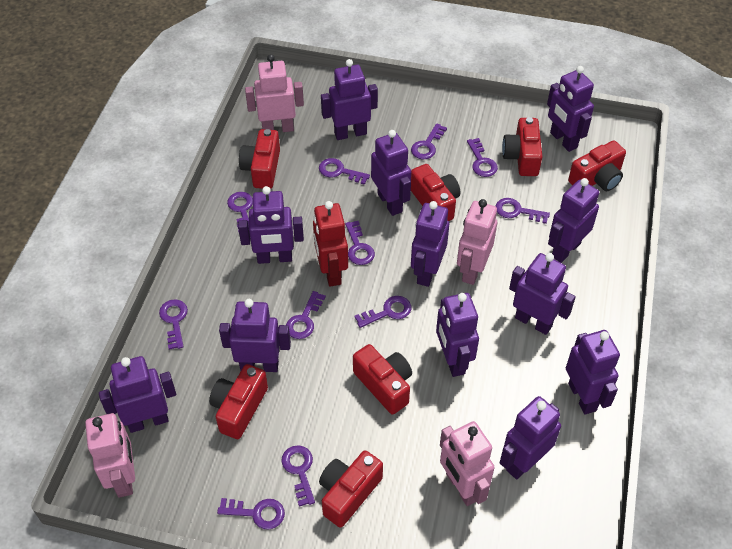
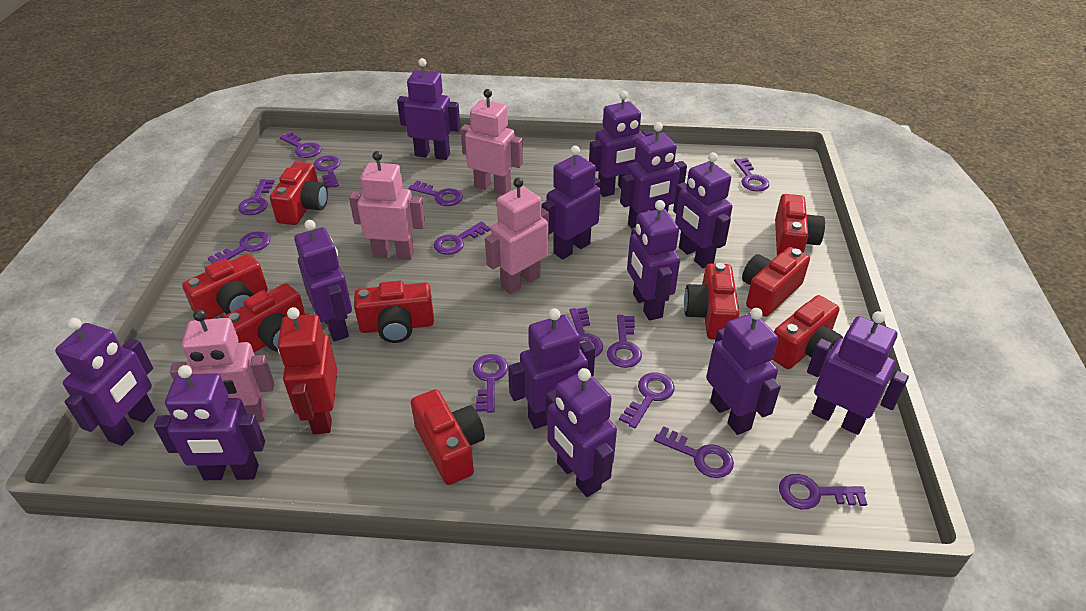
purple key: [159,299,188,350] [217,498,285,529] [227,192,253,232] [282,445,315,507] [286,291,326,339] [319,158,370,185] [345,221,375,265] [355,296,411,328] [411,123,447,159] [467,138,498,177] [495,198,550,224] = 11 -> [208,231,270,264] [238,179,275,215] [280,132,322,158] [314,155,341,188] [409,181,463,206] [433,221,491,255] [473,354,508,413] [569,307,603,358] [607,315,642,368] [619,372,675,428] [654,426,734,478] [734,158,769,192] [779,474,867,509] = 13
purple robot: [99,356,176,433] [219,299,291,372] [238,186,304,264] [321,59,378,140] [371,130,411,216] [411,201,449,287] [436,293,479,377] [500,396,561,479] [509,253,576,335] [547,66,594,152] [548,178,599,263] [566,330,620,414] = 12 -> [55,318,155,446] [154,365,265,480] [294,220,352,342] [397,58,460,160] [508,308,595,429] [542,146,601,260] [545,368,617,497] [589,91,653,197] [620,122,687,229] [627,200,680,321] [673,152,732,268] [706,308,781,435] [807,311,909,435] = 13
red camera: [209,364,268,439] [239,129,280,189] [319,450,383,528] [353,344,412,414] [411,164,460,221] [502,117,543,176] [568,140,626,191] = 7 -> [182,254,268,320] [222,283,306,353] [270,162,328,225] [354,281,434,343] [411,389,485,485] [684,263,740,340] [742,247,810,317] [772,295,843,369] [775,194,825,255] = 9

